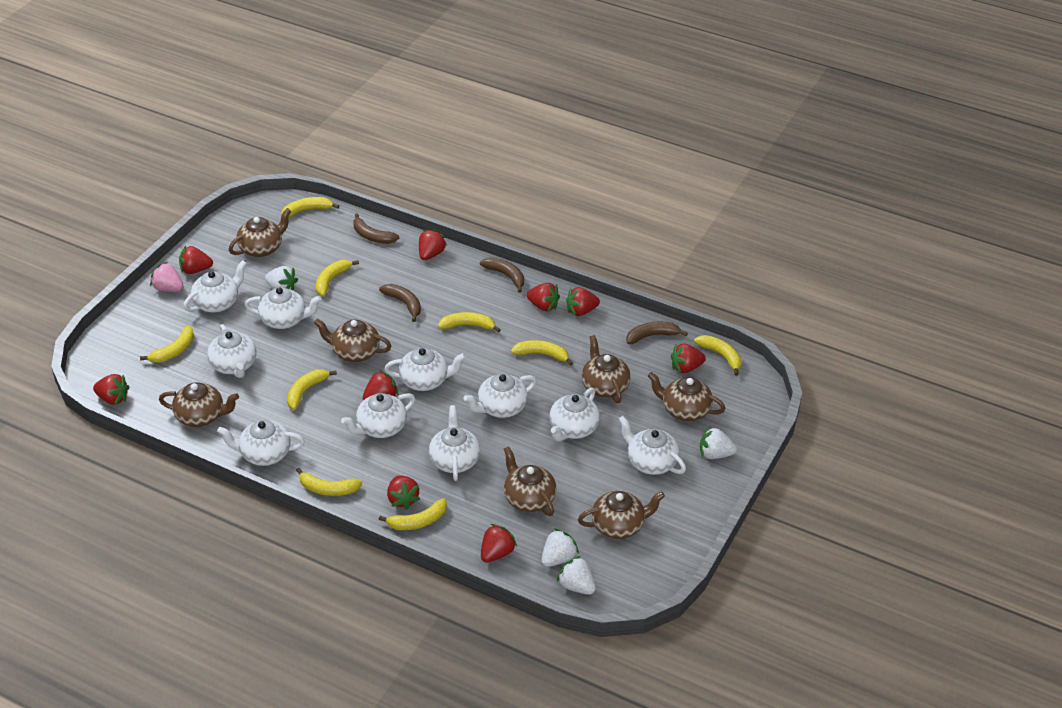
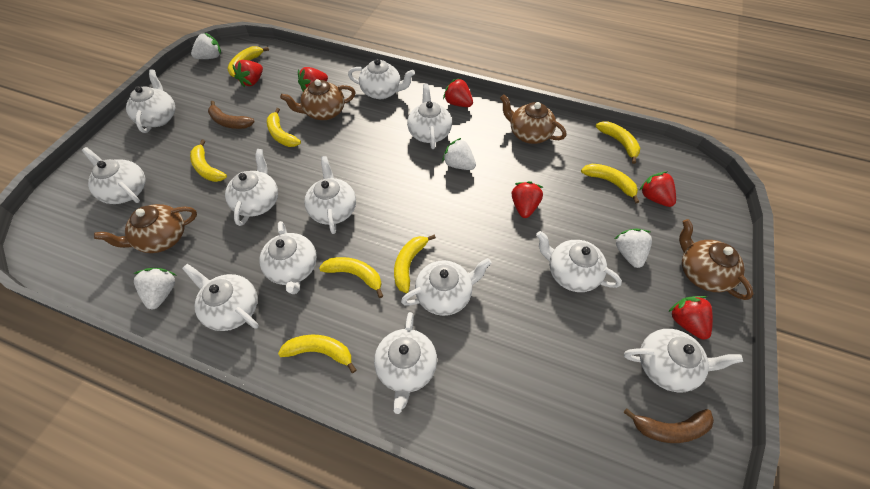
brown banana: [353,213,399,244] [379,284,421,322] [480,257,524,293] [626,322,688,344] = 4 -> [208,101,255,129] [624,408,714,443] = 2
brown teapot: [159,382,239,427] [229,208,291,257] [314,319,391,362] [504,446,556,516] [578,491,665,539] [582,335,631,403] [648,372,726,421] = 7 -> [94,204,197,253] [280,79,356,120] [500,94,566,144] [679,219,753,300] = 4
pink strawberry: [150,262,184,292] = 1 -> none = 0
red strawberry: [93,374,130,405] [179,246,213,274] [363,370,398,400] [387,475,420,510] [419,229,447,260] [481,524,517,562] [526,283,560,311] [566,287,600,316] [671,343,706,373] = 9 -> [232,60,263,87] [298,67,328,91] [443,78,473,107] [512,181,543,218] [639,171,676,207] [668,296,713,340] = 6
white teapot: [183,260,247,312] [207,324,256,378] [217,420,305,466] [245,287,322,329] [341,393,415,438] [385,348,466,391] [429,405,480,481] [463,374,537,418] [549,388,600,441] [619,416,686,475] = 10 -> [82,147,145,204] [126,69,175,133] [182,264,259,331] [225,149,278,226] [260,221,317,294] [304,156,356,234] [348,59,415,99] [374,312,437,414] [401,258,491,316] [407,84,452,149] [536,231,622,292] [624,329,743,392] = 12
yellow banana: [140,326,194,363] [282,197,339,218] [287,369,337,410] [296,468,362,496] [316,260,359,296] [379,498,447,530] [438,312,501,333] [511,340,573,366] [694,335,741,376] = 9 -> [190,140,227,182] [227,46,269,77] [267,108,301,147] [278,335,356,373] [319,257,383,298] [394,235,436,293] [581,164,639,203] [596,121,640,164] = 8

